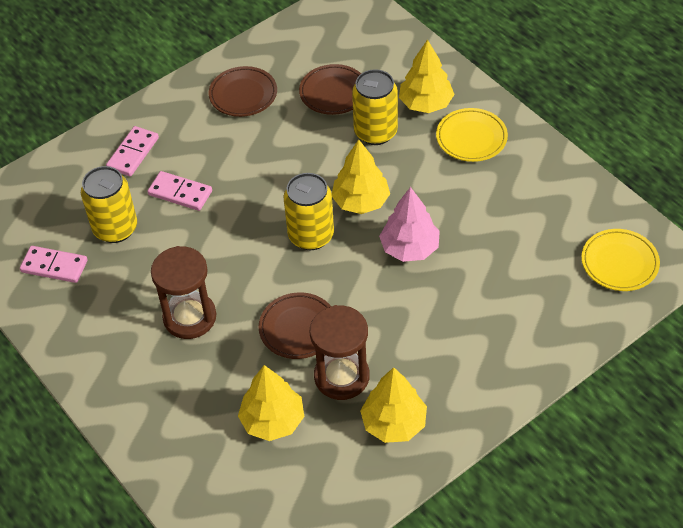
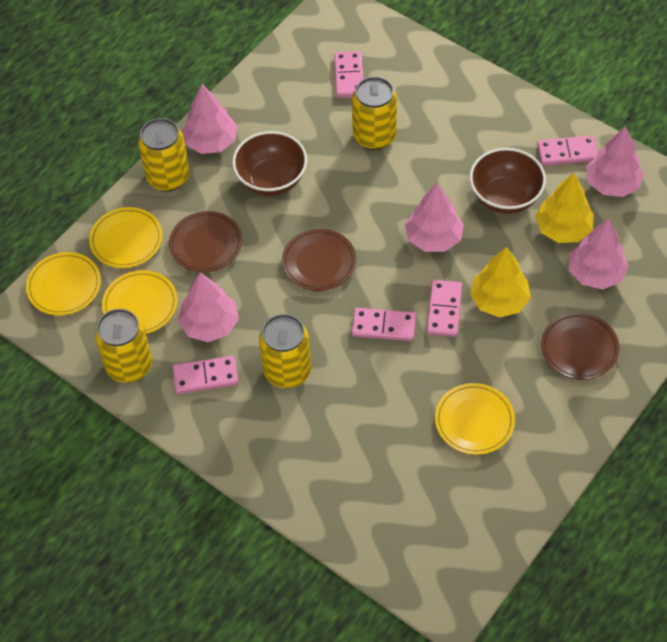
brown bowl: none = 0 -> [232,131,307,196] [469,148,546,214] = 2
brown hourglass: [151,246,216,339] [310,305,370,400] = 2 -> none = 0
pink domino: [20,246,88,283] [106,126,159,176] [147,171,212,211] = 3 -> [173,356,239,394] [334,51,363,98] [352,308,416,341] [427,280,462,337] [537,136,598,166] = 5
pink tree: [379,187,440,262] = 1 -> [178,272,239,342] [182,84,237,154] [405,183,464,252] [569,218,629,289] [586,126,644,197] = 5
yellow can: [81,166,137,243] [284,173,334,250] [352,69,398,145] = 3 -> [95,309,152,383] [138,118,190,191] [259,314,311,388] [352,76,397,150] = 4
yellow plate: [436,108,508,162] [581,229,660,291] = 2 -> [26,252,101,315] [89,207,163,268] [102,270,178,334] [435,383,515,455] = 4
yellow tree: [238,365,304,441] [332,139,390,214] [360,367,427,443] [399,39,455,113] = 4 -> [470,247,531,318] [535,173,594,243] = 2

